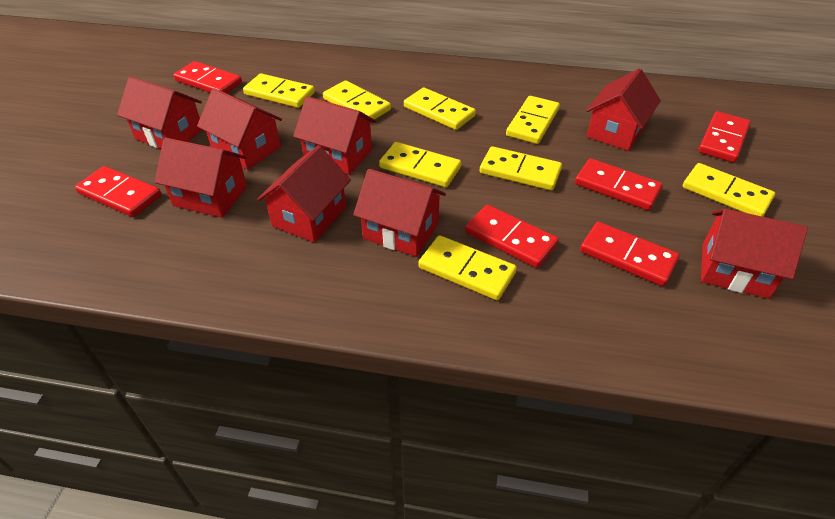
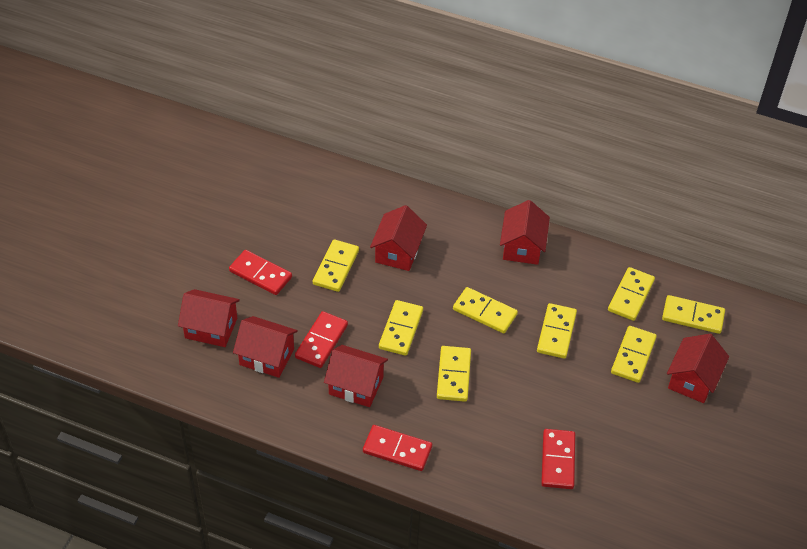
red domino: [75,166,162,217] [173,61,242,93] [465,205,559,268] [575,158,663,210] [580,222,680,286] [698,111,751,163] = 6 -> [229,250,292,295] [295,311,348,368] [363,425,432,471] [541,429,575,489] = 4
red house: [117,77,203,148] [155,138,247,218] [197,88,282,170] [257,145,351,243] [293,96,376,175] [353,169,446,257] [586,68,661,151] [701,209,808,299] = 8 -> [178,289,240,347] [233,316,298,378] [324,345,388,407] [370,205,427,271] [500,200,550,265] [667,334,729,403] = 6

